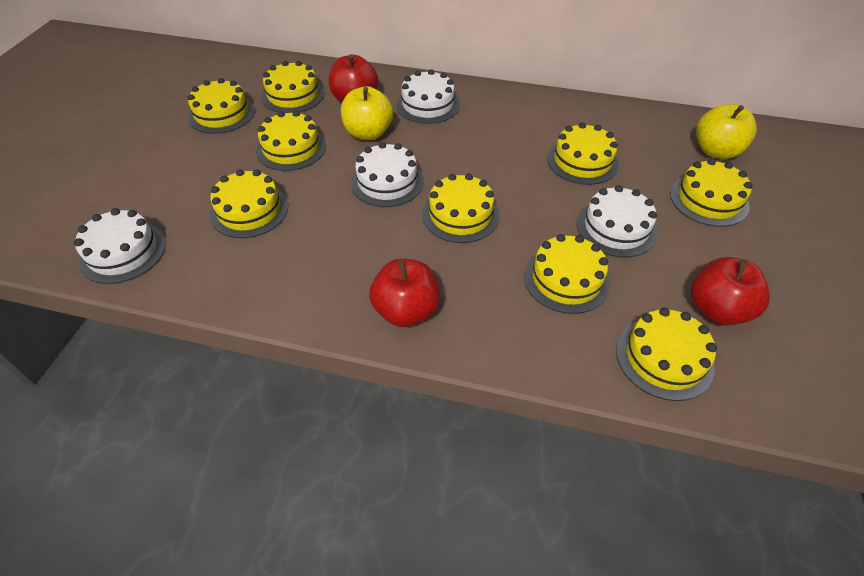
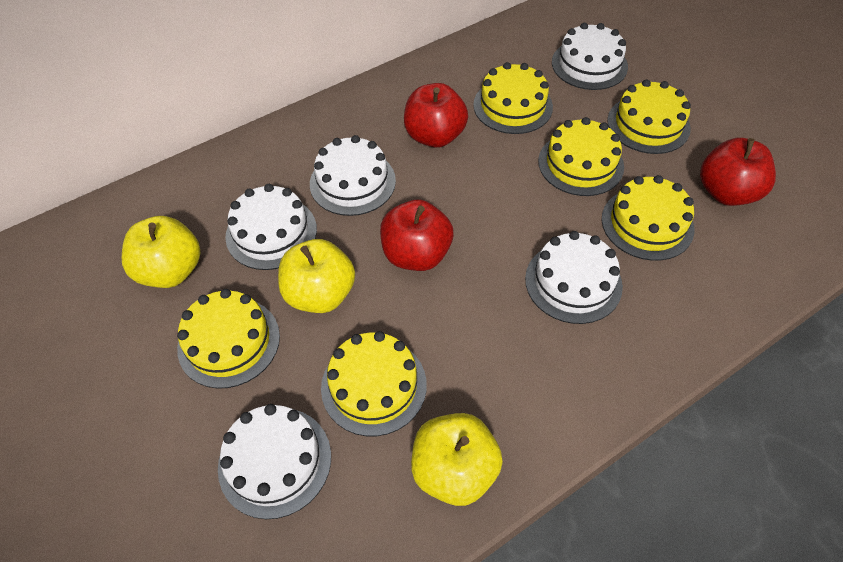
white cake: [74,208,166,284] [351,142,424,207] [396,69,460,124] [576,185,657,257] = 4 -> [218,404,331,519] [225,184,317,270] [310,135,396,216] [525,231,623,324] [552,23,628,90] = 5
yellow apple: [341,86,393,140] [696,104,757,159] = 2 -> [122,216,200,288] [278,239,355,313] [411,413,503,506] = 3
yellow cake: [188,78,255,134] [210,169,288,238] [256,111,326,171] [261,61,325,113] [422,174,500,243] [524,234,610,314] [547,122,619,185] [616,307,717,401] [670,159,753,227] = 9 -> [177,289,280,389] [321,331,427,436] [473,62,553,134] [538,117,624,196] [602,175,695,261] [607,79,691,154] = 6

